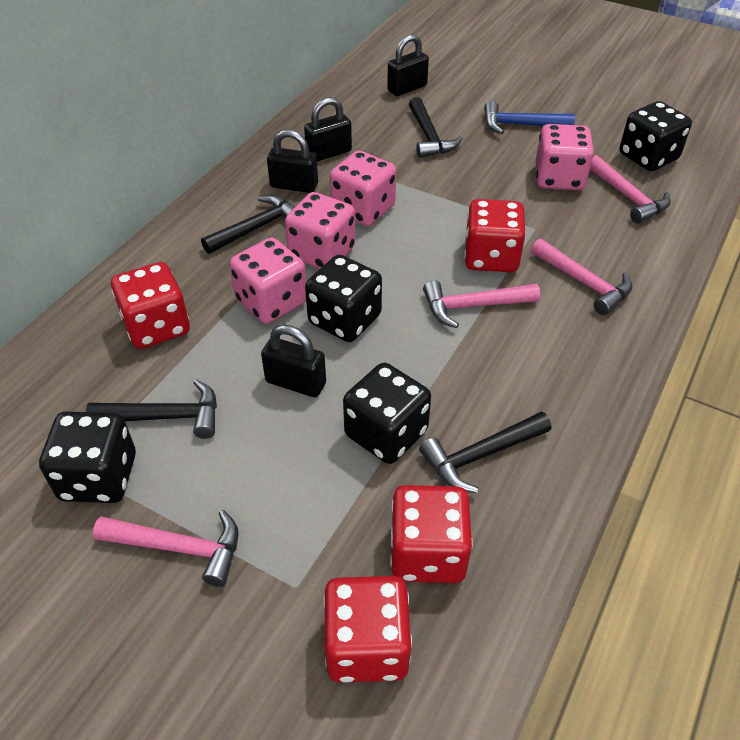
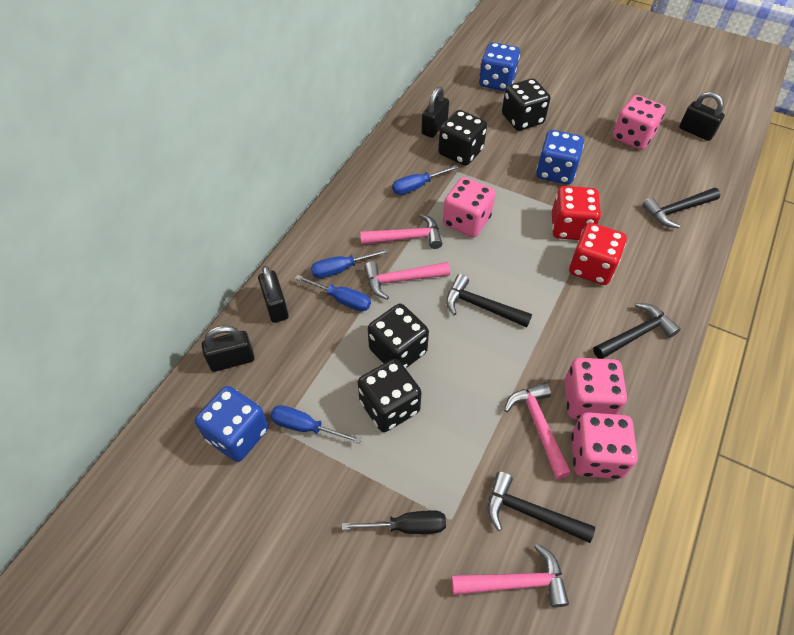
black screwdriver: none = 0 -> [342,511,446,534] = 1
blue dice: none = 0 -> [194,386,269,462] [479,42,520,91] [536,130,584,184] = 3
blue hammer: [484,101,575,134] = 1 -> none = 0
blue screwdriver: none = 0 -> [270,405,361,444] [295,275,371,311] [311,249,389,278] [392,165,459,195] = 4
red dice: [111,262,190,349] [323,576,412,683] [390,485,473,583] [464,199,526,272] = 4 -> [552,186,601,240] [569,223,626,285] = 2

